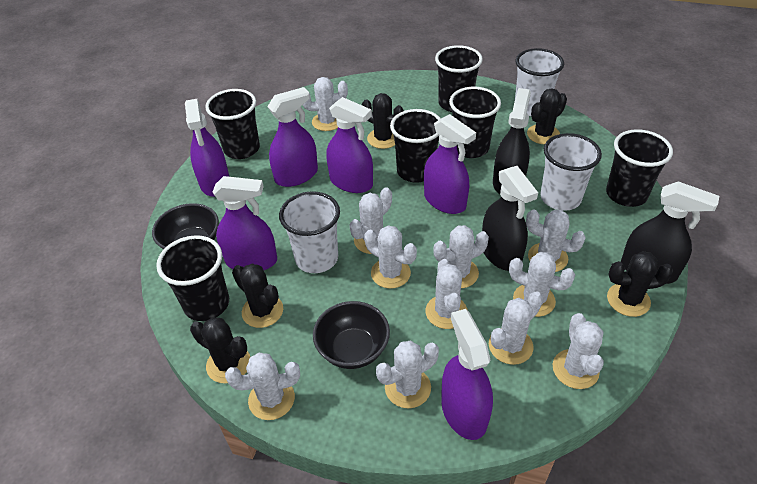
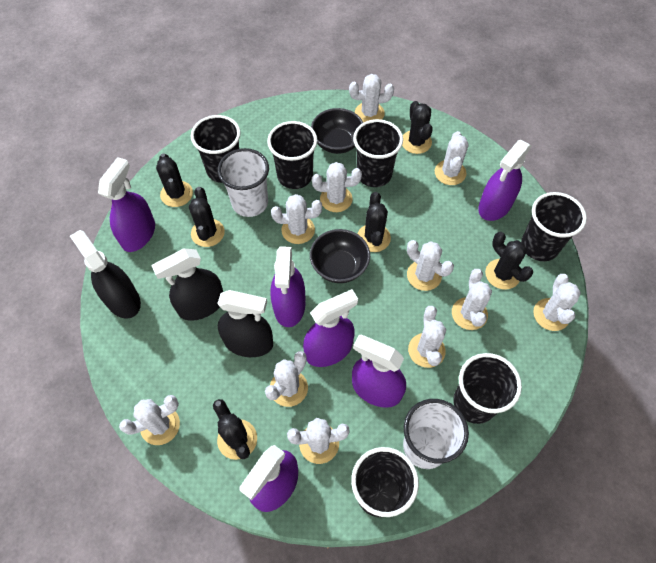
black cactus: [190,317,250,383] [232,264,283,328] [362,93,404,149] [527,88,567,145] [607,251,673,317] = 5 -> [156,153,193,207] [189,187,225,247] [213,399,257,460] [358,192,391,252] [402,101,433,154] [485,232,533,290] = 6
white cup: [279,191,340,273] [515,48,564,116] [540,133,602,211] = 3 -> [218,148,269,217] [403,399,469,469] = 2

